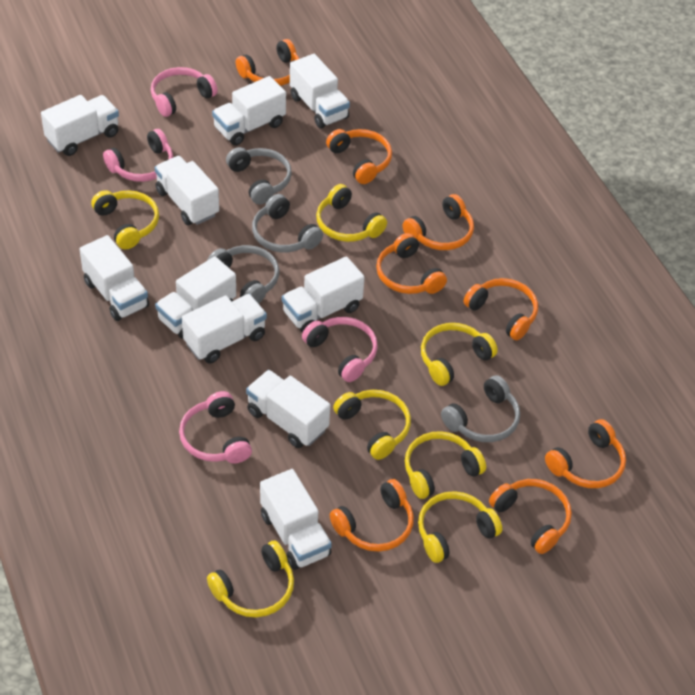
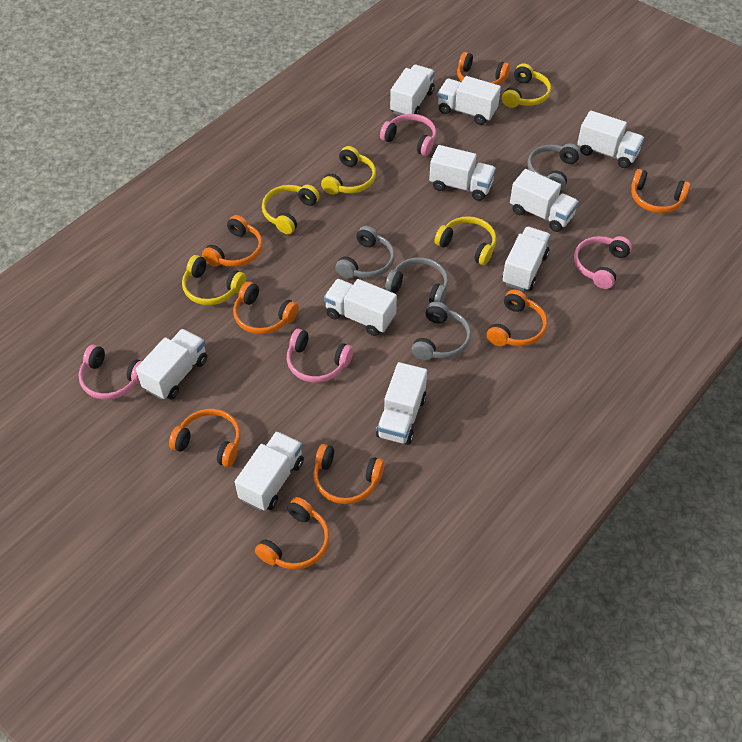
yellow headphones: [91,190,159,249] [207,541,294,617] [316,184,387,242] [333,390,411,460] [405,431,486,499] [418,491,502,563] [421,323,498,386] = 7 -> [182,255,246,305] [262,185,320,234] [321,146,376,195] [435,216,496,265] [502,63,551,108] = 5

